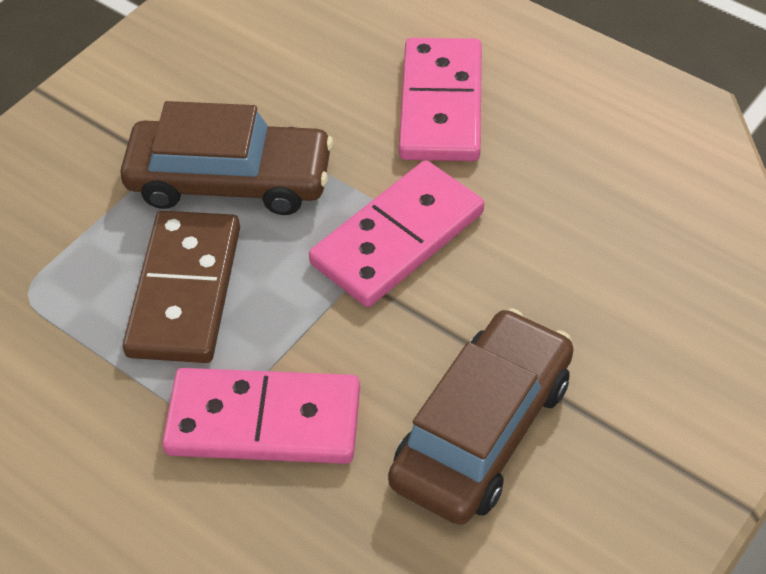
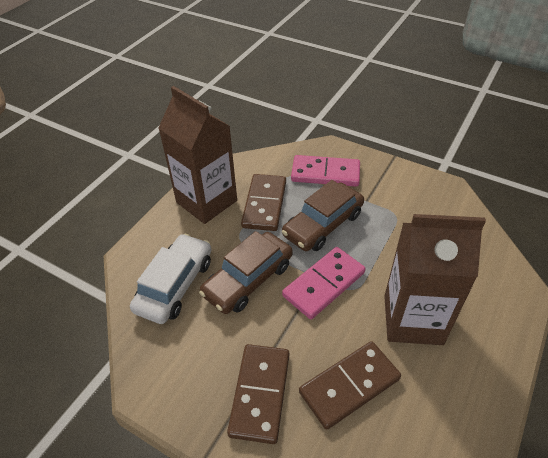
brown carton: none = 0 -> [158,86,237,224] [384,214,486,345] = 2
brown domino: [123,211,240,363] = 1 -> [227,344,289,444] [241,174,286,231] [299,341,401,430] = 3
pink domino: [162,368,360,464] [309,160,484,307] [399,38,482,161] = 3 -> [282,247,365,319] [291,155,360,187] = 2
white car: none = 0 -> [130,234,211,324] = 1

